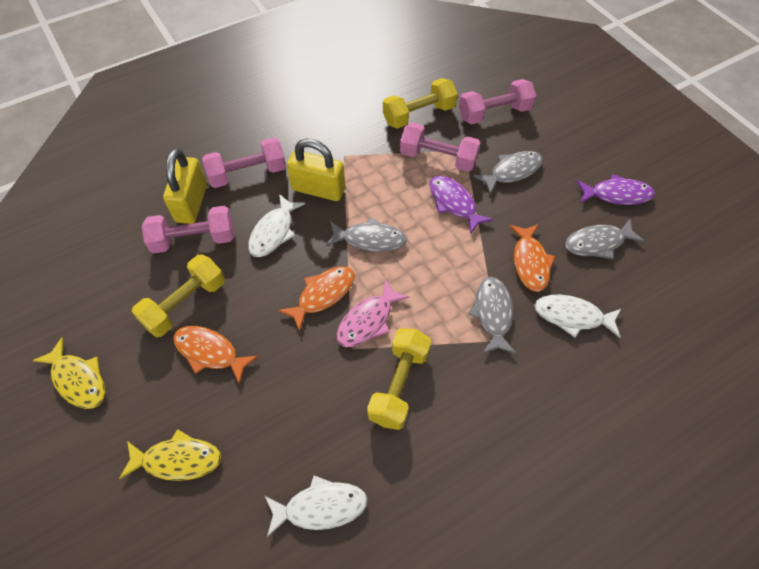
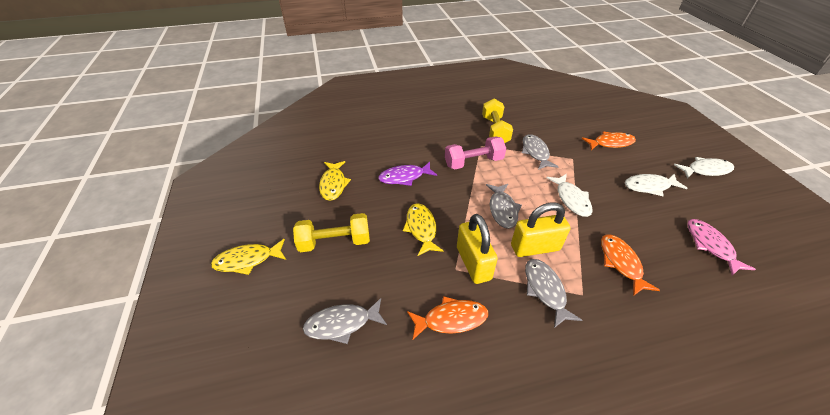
pink dumbbell: [142,206,234,253] [202,137,286,188] [400,122,481,172] [459,79,536,124] = 4 -> [445,137,506,170] = 1
purple fish: [429,176,493,234] [576,174,655,205] = 2 -> [378,162,437,186] = 1
yellow dumbbell: [132,255,225,337] [367,328,431,430] [383,78,458,129] = 3 -> [293,213,370,252] [482,99,513,143] = 2
yellow fish: [32,338,105,409] [119,429,221,481] = 2 -> [211,239,286,275] [319,161,351,201] [403,203,444,256] = 3

